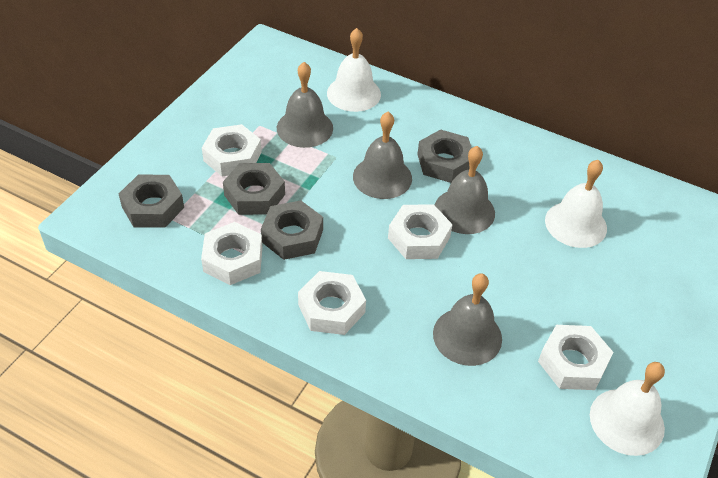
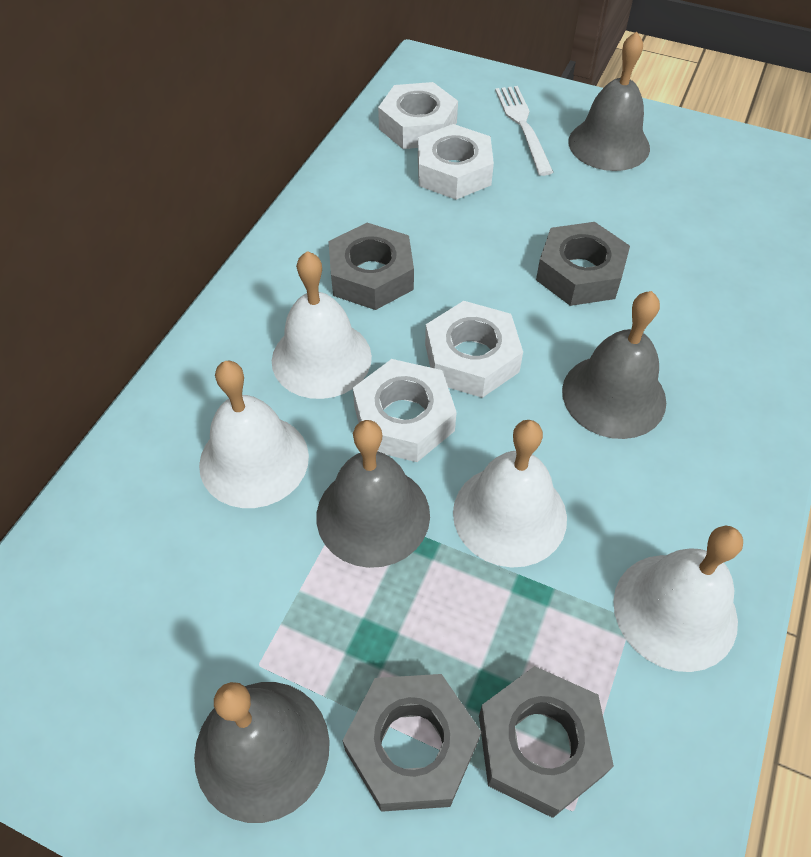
white bell: [327,28,381,112] [545,160,607,248] [590,362,665,456] = 3 -> [199,361,309,508] [272,251,372,399] [453,420,567,567] [613,526,743,672] = 4
white fork: none = 0 -> [495,86,553,176] = 1
white nut: [201,222,263,285] [202,124,262,176] [298,271,366,335] [388,204,453,259] [538,325,614,390] = 5 -> [353,359,457,462] [378,82,458,149] [418,124,494,200] [425,301,523,398] = 4

